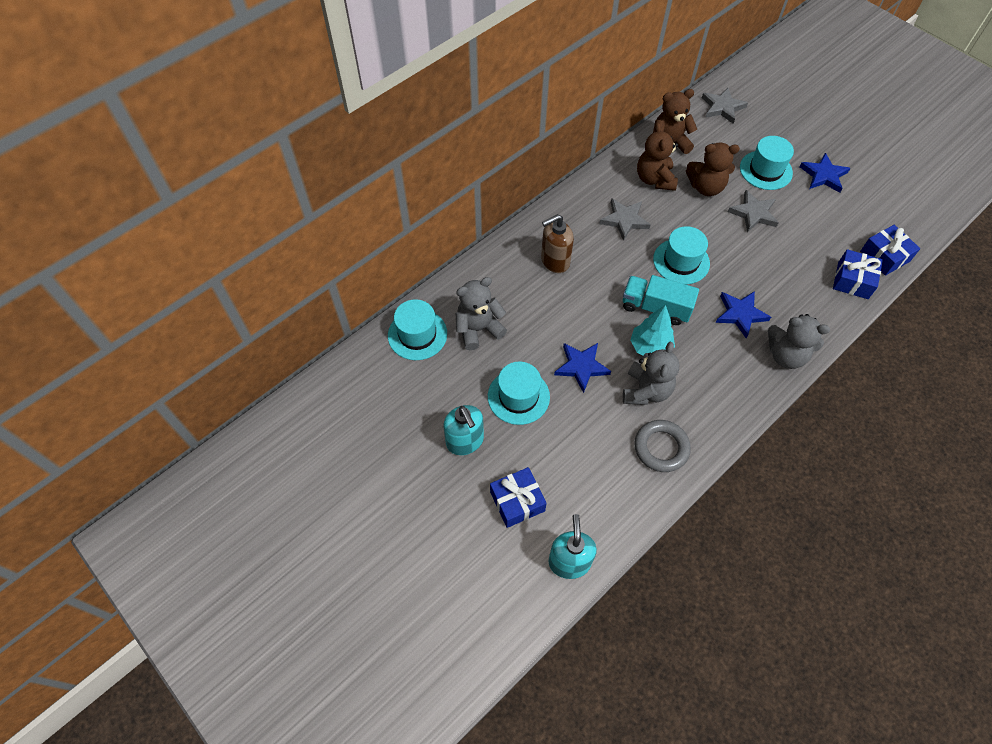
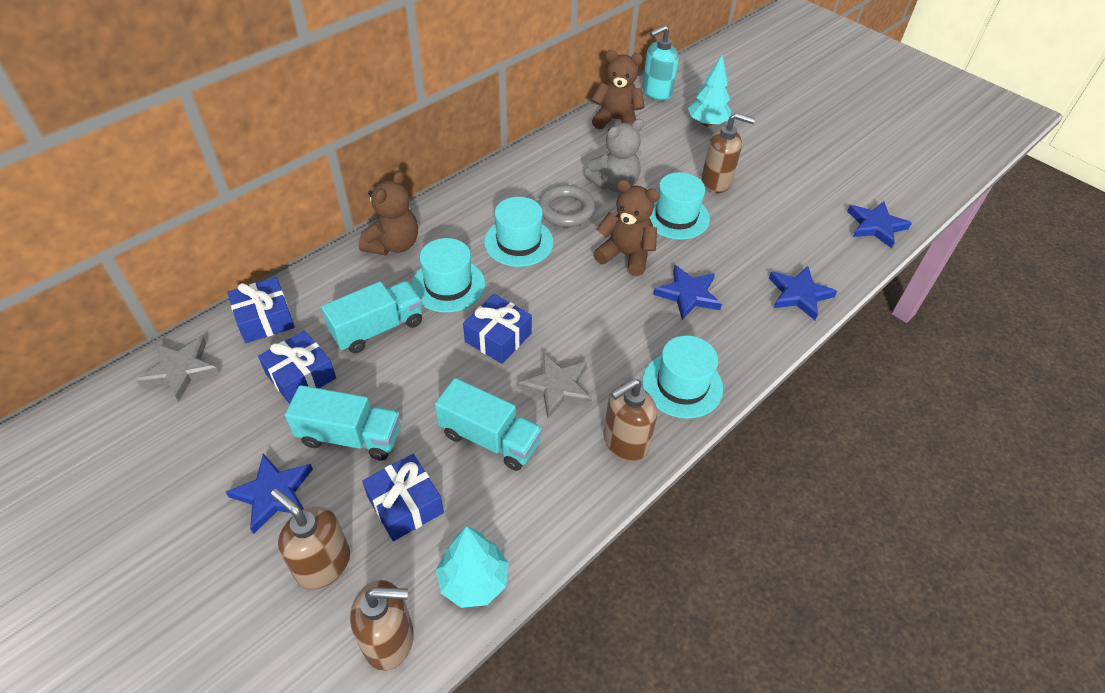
blue gift: [490,467,547,528] [833,249,883,299] [860,225,920,276] = 3 -> [228,277,295,343] [258,330,336,404] [362,454,444,541] [463,294,532,364] = 4
blue star: [554,343,611,393] [716,291,771,338] [799,153,850,193] = 3 -> [226,454,313,534] [653,265,722,320] [769,266,837,320] [847,201,912,248] = 4
brown soap dispenser: [541,214,574,273] = 1 -> [271,489,350,589] [350,580,414,671] [603,378,657,462] [701,113,755,193] = 4
grey star: [599,198,651,241] [702,88,748,124] [728,190,779,232] = 3 -> [136,337,220,402] [518,353,592,418] = 2
grey teddy bear: [456,277,507,350] [623,342,679,405] [768,314,830,369] = 3 -> [584,119,644,193] = 1
turquoise soap dispenser: [443,405,484,455] [549,514,597,579] = 2 -> [642,25,678,101] = 1
turquoise tree: [630,305,675,355] = 1 -> [436,526,509,608] [688,55,731,127] = 2
turquoise truck: [623,275,699,325] = 1 -> [285,385,400,461] [321,281,423,353] [435,378,542,471] = 3

